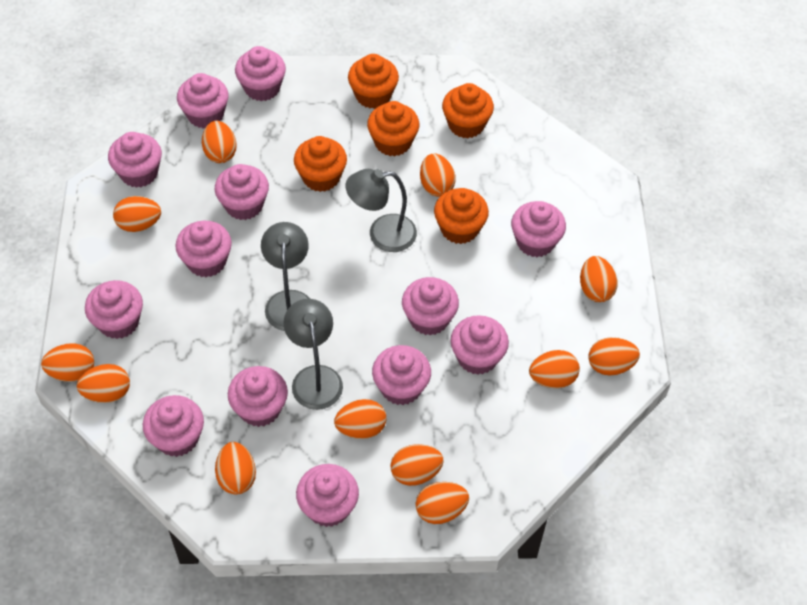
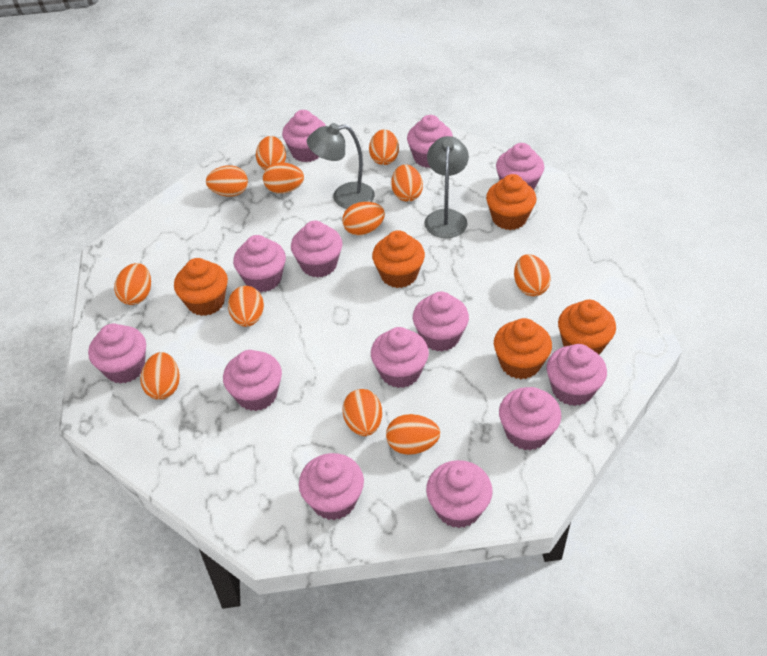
grey lamp: [261,222,310,331] [283,299,343,410] [346,169,417,252] = 3 -> [307,123,375,209] [424,136,469,238] = 2

